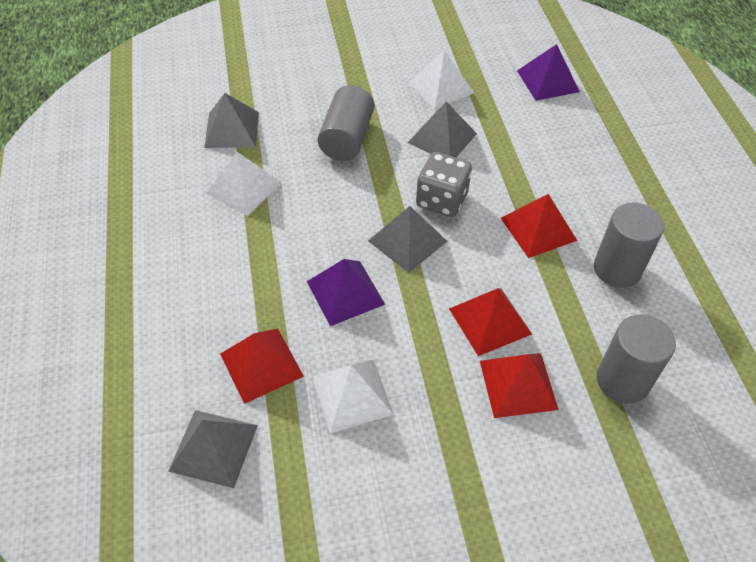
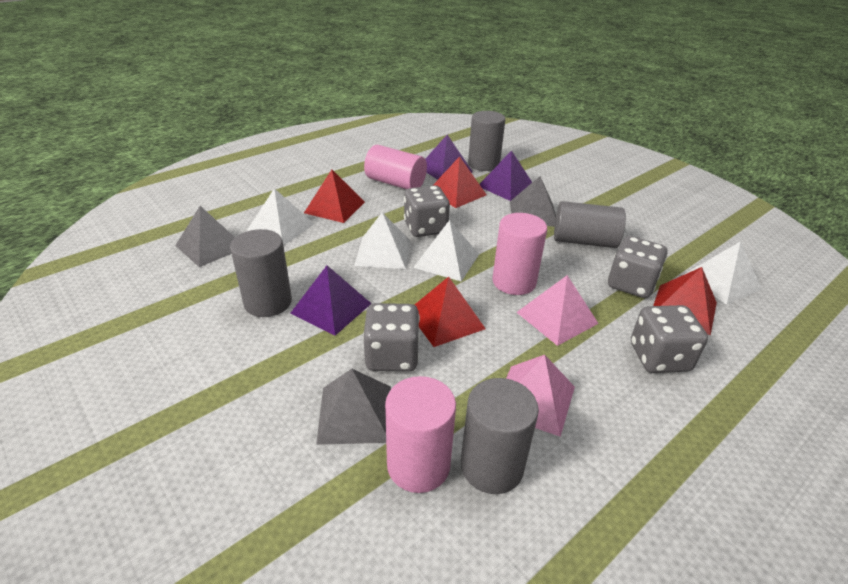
grey cylinder: [317,85,374,161] [594,203,664,288] [597,314,676,404] = 3 -> [230,229,292,317] [461,378,539,494] [468,111,505,171] [554,201,626,248] = 4
grey dice: [416,152,472,217] = 1 -> [363,303,420,372] [404,185,450,237] [608,236,667,298] [631,305,708,373] = 4
grey pyramid: [168,410,258,488] [204,93,259,148] [368,206,447,273] [408,102,477,157] = 4 -> [175,206,235,267] [316,369,391,445] [510,176,556,226] = 3
pink cylinder: none = 0 -> [364,145,427,189] [385,376,456,493] [492,213,547,295] = 3
pink pyramid: none = 0 -> [506,355,575,437] [516,275,599,346] = 2
purple pyramid: [307,259,385,326] [517,44,580,101] = 2 -> [290,266,372,336] [425,135,473,180] [479,150,532,201] = 3
white pyramid: [206,152,282,216] [313,360,394,433] [408,50,474,110] = 3 -> [246,188,314,246] [354,212,410,269] [413,220,479,282] [684,241,762,305] = 4

